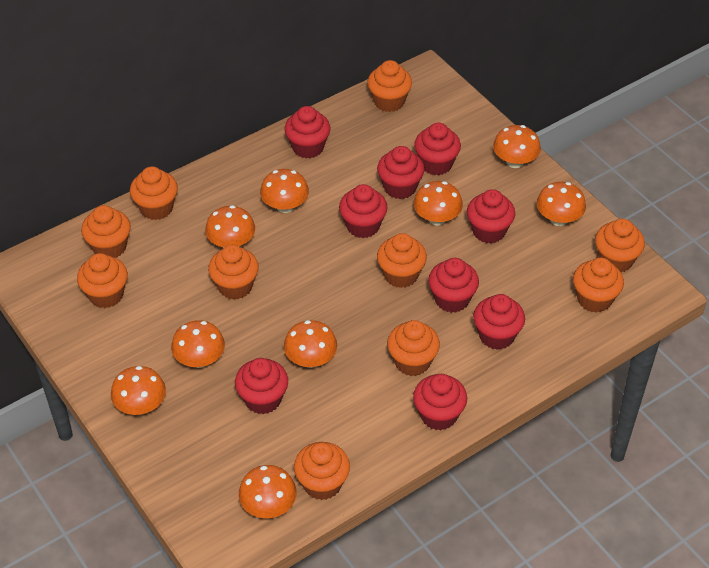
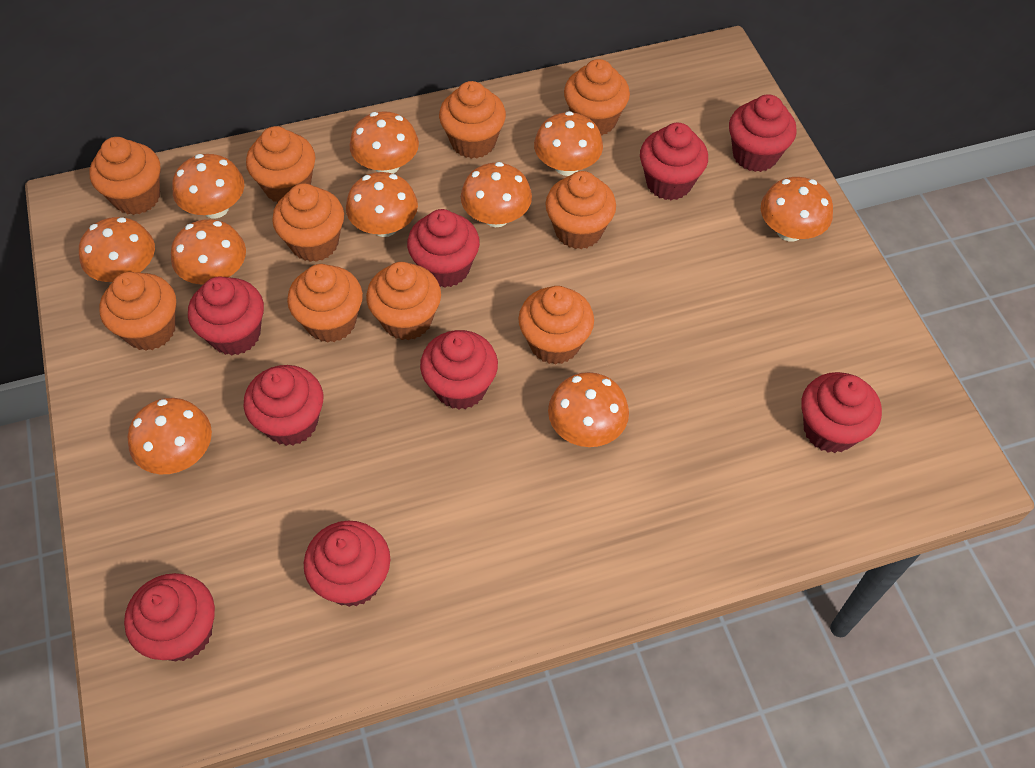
orange mushroom: [111,366,166,415] [171,320,225,368] [205,205,255,247] [239,465,297,518] [260,169,309,213] [284,320,337,368] [414,181,463,225] [493,125,541,168] [537,182,586,226] = 9 -> [79,217,155,282] [128,398,212,474] [171,219,246,285] [172,154,244,218] [346,172,418,237] [350,111,419,174] [461,162,532,227] [534,111,603,176] [548,372,629,447] [761,177,833,242] = 10

